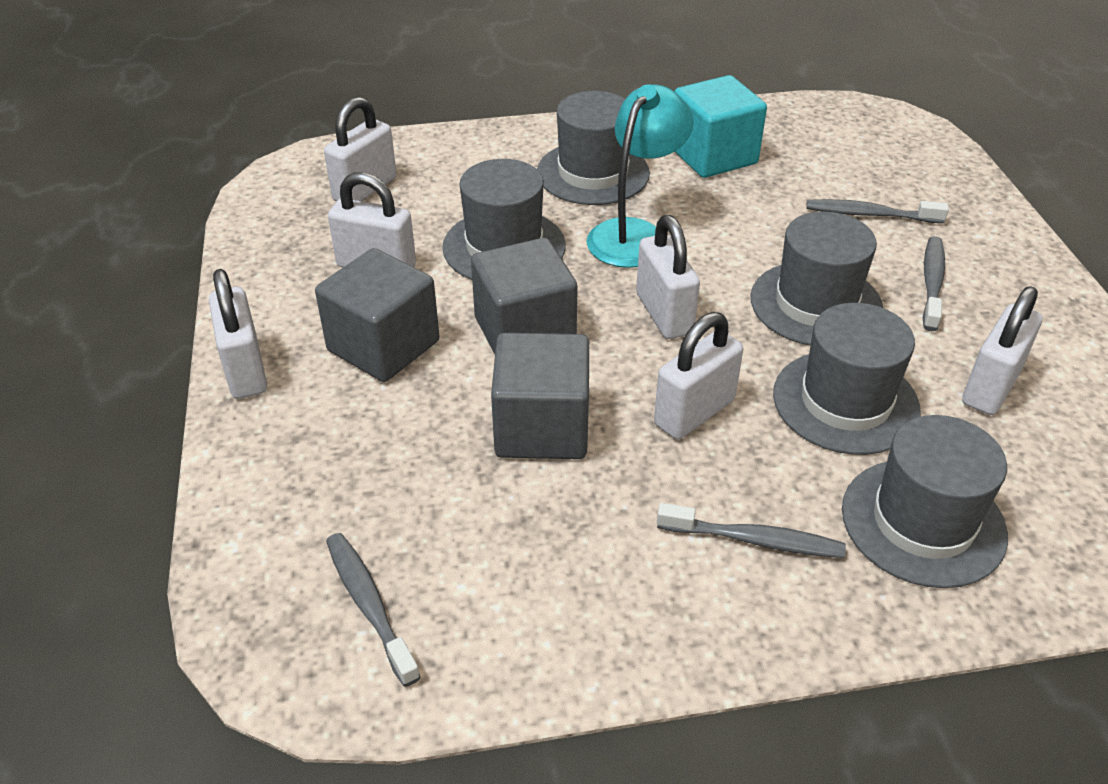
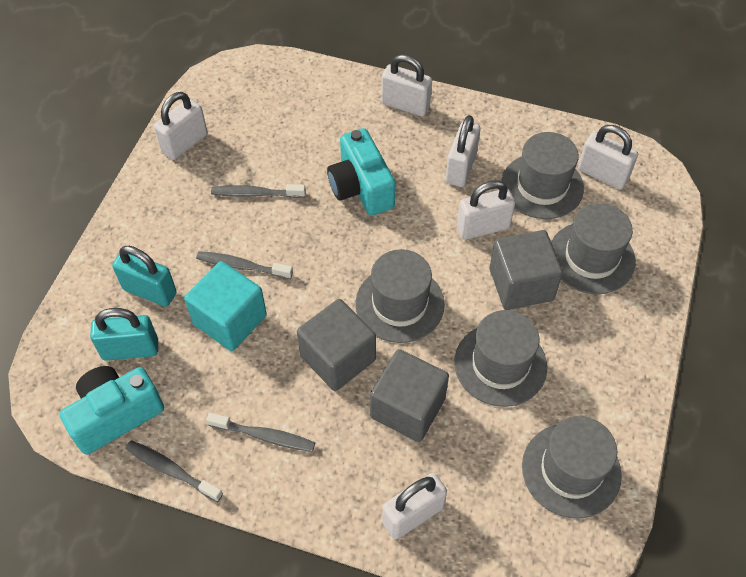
turquoise camera: none = 0 -> [59,366,164,455] [327,128,396,216] = 2
turquoise lamp: [586,84,693,268] = 1 -> none = 0
turquoise padlock: none = 0 -> [90,308,158,361] [112,246,177,307] = 2

